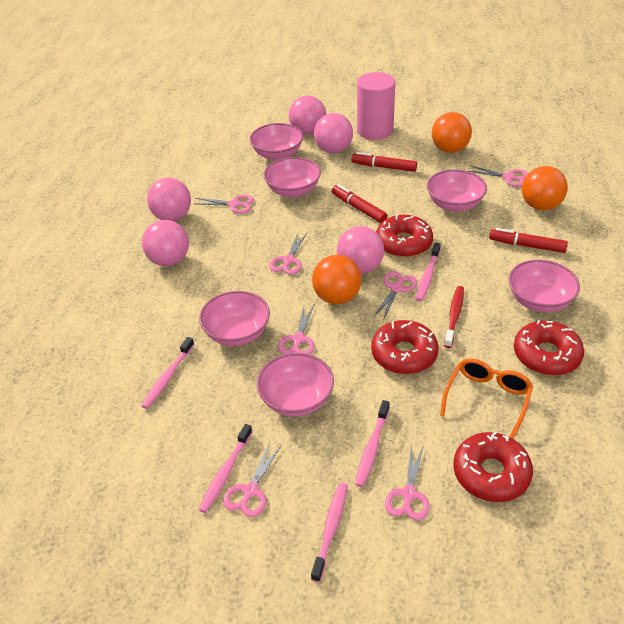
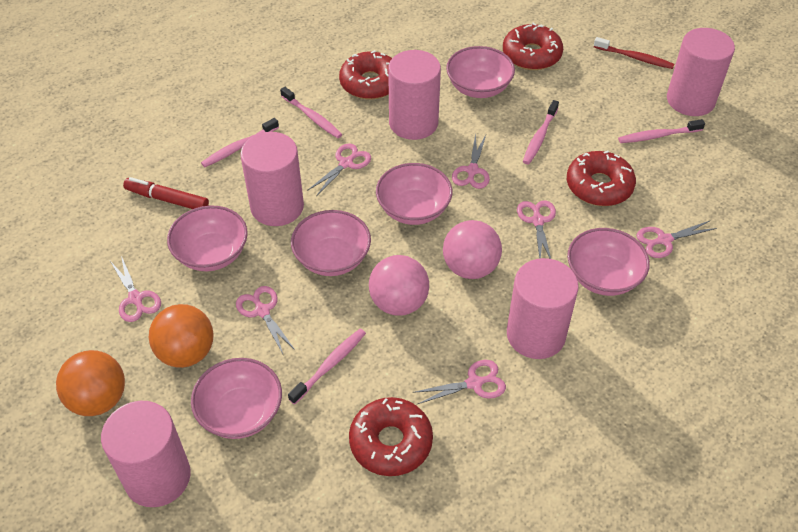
orange ball: [312,255,362,304] [432,112,472,153] [522,166,568,211] = 3 -> [56,350,125,416] [149,304,214,368] = 2
orange glasses: [440,358,533,439] = 1 -> none = 0
pink ball: [142,220,189,266] [147,178,191,221] [289,96,326,135] [314,113,353,153] [337,226,384,274] = 5 -> [369,255,429,316] [443,220,502,279] = 2
pink cylinder: [357,72,395,140] = 1 -> [101,401,191,507] [240,132,304,226] [388,50,441,140] [507,258,578,359] [667,28,735,116] = 5
red marker: [332,184,388,223] [351,152,417,172] [489,228,568,253] = 3 -> [123,177,209,209] = 1

